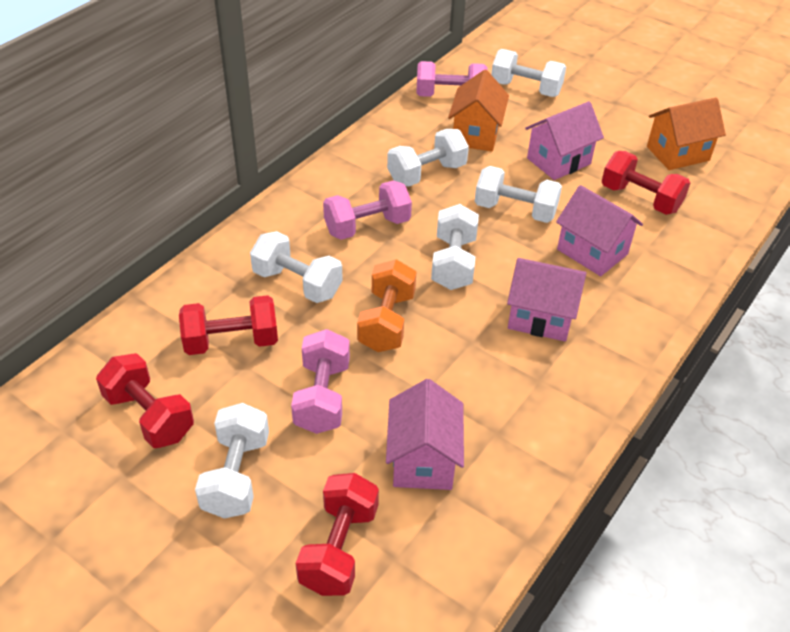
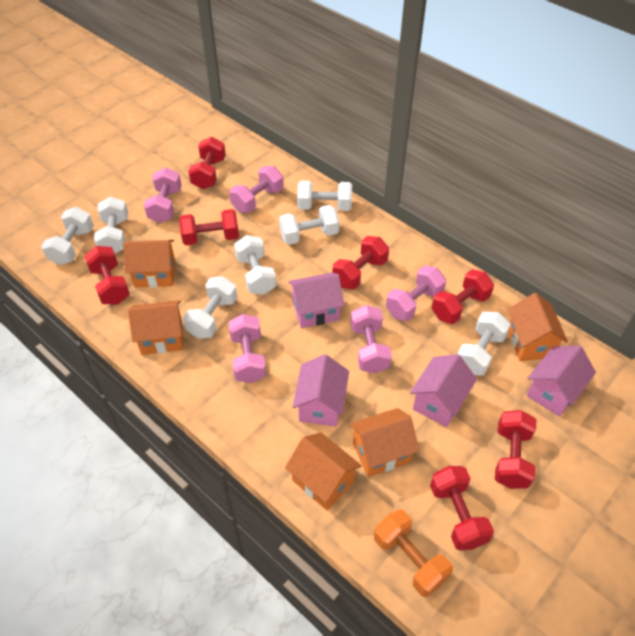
orange house: [448,70,509,151] [647,97,726,170] = 2 -> [123,240,176,288] [128,300,183,355] [285,432,362,510] [349,408,419,477] [508,293,568,361] = 5
pink dumbbell: [291,329,350,434] [323,180,412,240] [416,61,488,97] = 3 -> [144,167,181,223] [228,314,266,383] [229,166,284,213] [351,305,392,374] [386,266,446,321] = 5
red dumbbell: [96,353,194,448] [179,295,278,355] [296,473,379,596] [602,151,690,215] = 4 -> [84,246,130,305] [179,209,239,245] [188,137,226,189] [333,236,389,290] [430,466,494,551] [432,269,494,324] [495,410,536,489] = 7
white dumbbell: [195,403,269,519] [250,231,343,303] [387,129,469,187] [431,204,479,290] [475,166,562,223] [491,49,566,97] = 6 -> [41,207,94,265] [94,197,128,254] [183,276,237,339] [234,235,276,295] [279,205,339,245] [297,181,352,211] [458,312,511,376] = 7

